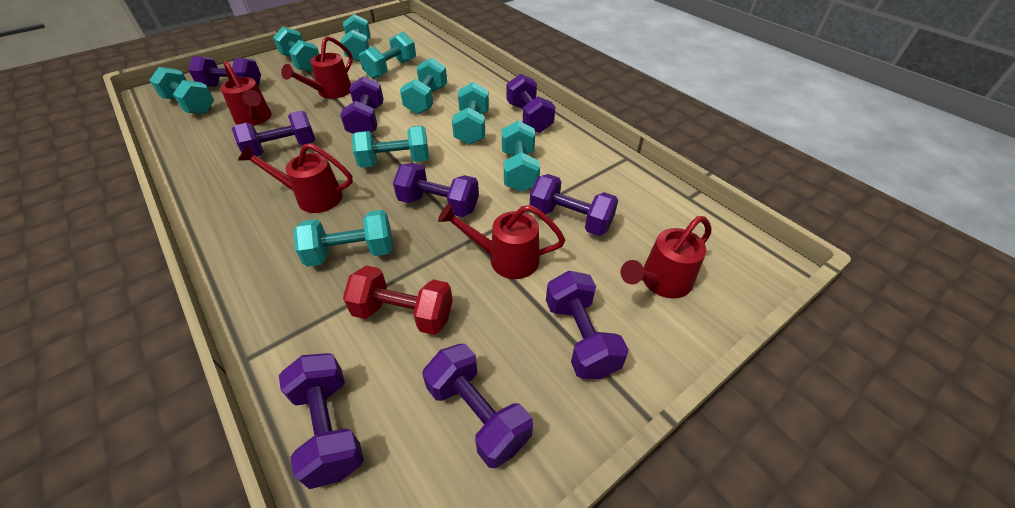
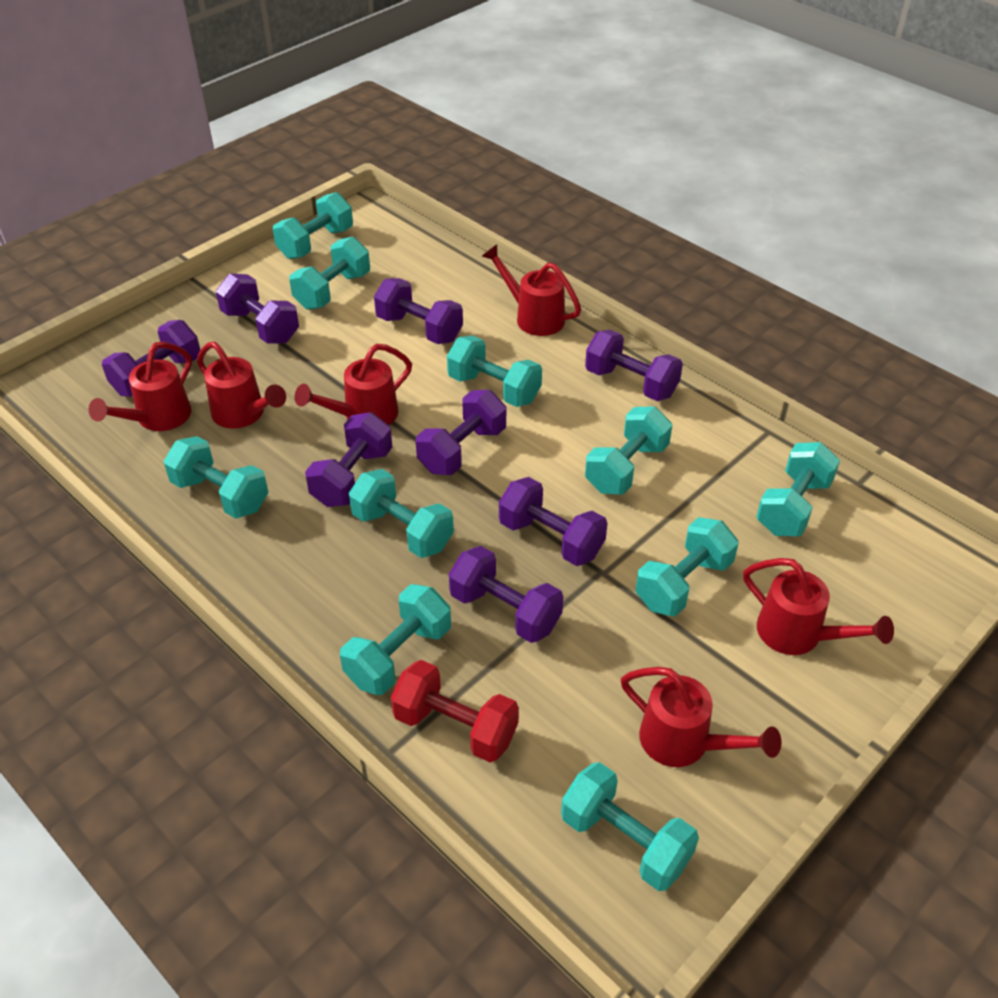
purple dumbbell: [188,56,261,87] [232,110,315,157] [279,353,364,489] [340,76,384,134] [393,163,479,217] [422,344,533,468] [507,74,555,133] [530,174,618,236] [546,271,629,379] = 9 -> [102,320,200,397] [216,274,299,344] [305,412,392,507] [374,278,463,344] [416,390,506,475] [449,546,563,643] [499,477,608,566] [585,330,683,401] = 8
red watering can: [220,61,272,126] [238,143,353,213] [281,36,353,99] [438,204,565,279] [621,216,712,298] = 5 -> [89,342,192,431] [197,342,286,429] [295,344,412,425] [482,244,581,336] [621,667,782,767] [743,558,894,655] = 6
turquoise dumbbell: [149,67,215,114] [273,27,319,72] [293,210,393,267] [341,14,371,62] [352,126,429,168] [359,32,416,79] [400,58,447,114] [452,82,489,145] [502,121,540,192] = 9 -> [164,436,268,519] [273,192,353,259] [289,237,370,310] [340,584,451,695] [349,469,454,558] [447,335,542,407] [561,762,699,891] [585,406,672,495] [636,517,739,616] [756,442,840,536] = 10

